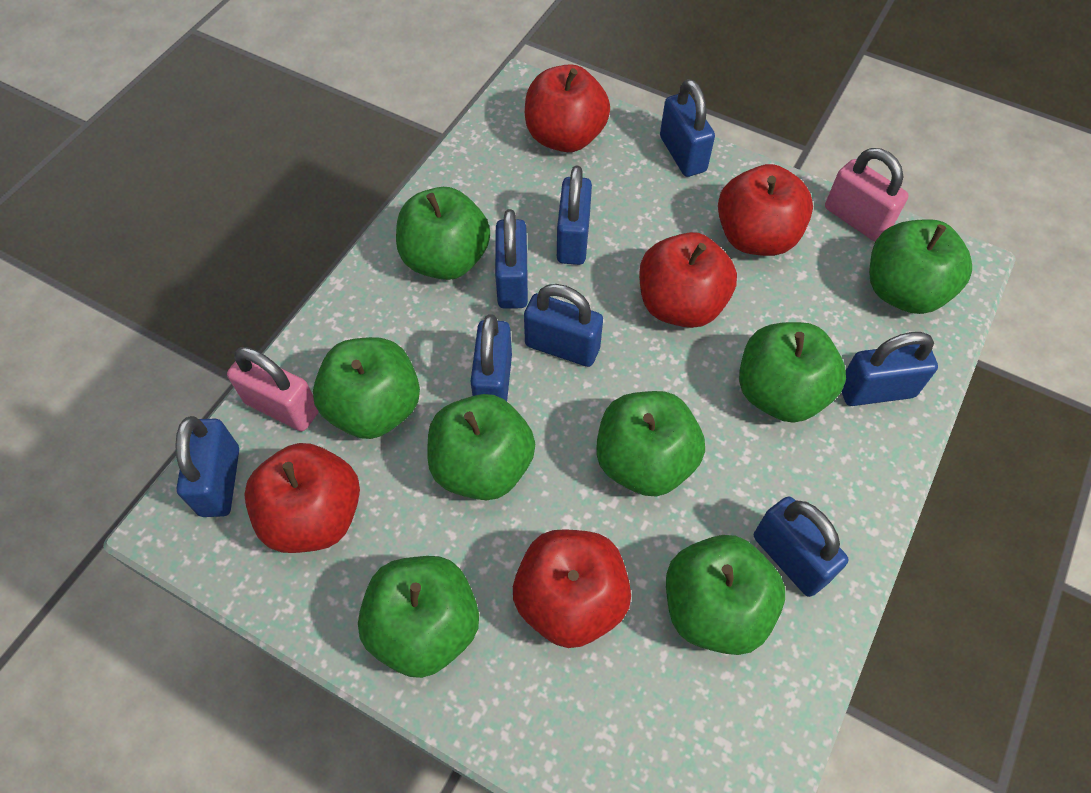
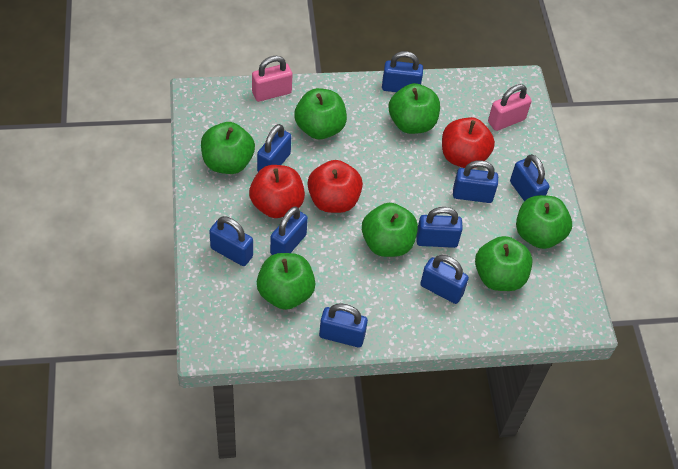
blue padlock: [175,416,239,517] [470,314,512,401] [495,209,528,309] [524,284,603,367] [557,166,592,265] [660,79,715,177] [754,496,848,597] [842,332,938,406] = 8 -> [209,216,253,266] [257,124,291,172] [270,206,308,255] [319,303,368,347] [382,51,423,92] [416,207,463,248] [420,255,469,304] [453,160,498,203] [510,154,549,201] = 9
green apple: [313,337,420,439] [358,556,479,678] [396,187,490,280] [427,394,535,500] [596,391,705,497] [666,535,785,655] [739,322,846,423] [869,219,972,314] = 8 -> [201,122,255,174] [257,253,316,310] [294,88,347,139] [362,203,418,257] [389,83,440,134] [475,236,533,291] [516,195,572,249] = 7
red apple: [244,443,360,553] [513,529,631,648] [525,64,610,152] [639,232,737,328] [718,164,813,256] = 5 -> [249,165,305,218] [308,160,363,213] [442,117,495,169] = 3

